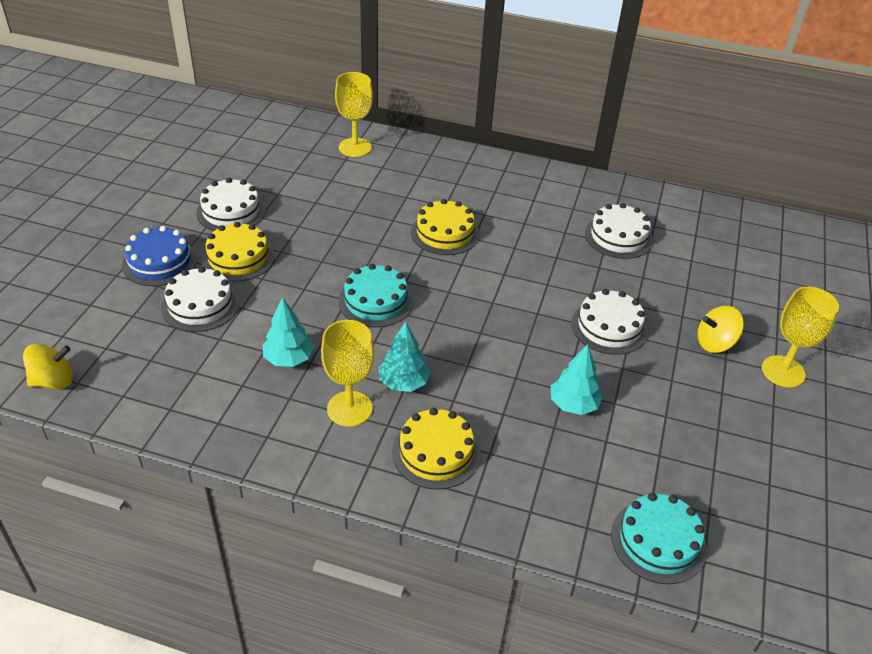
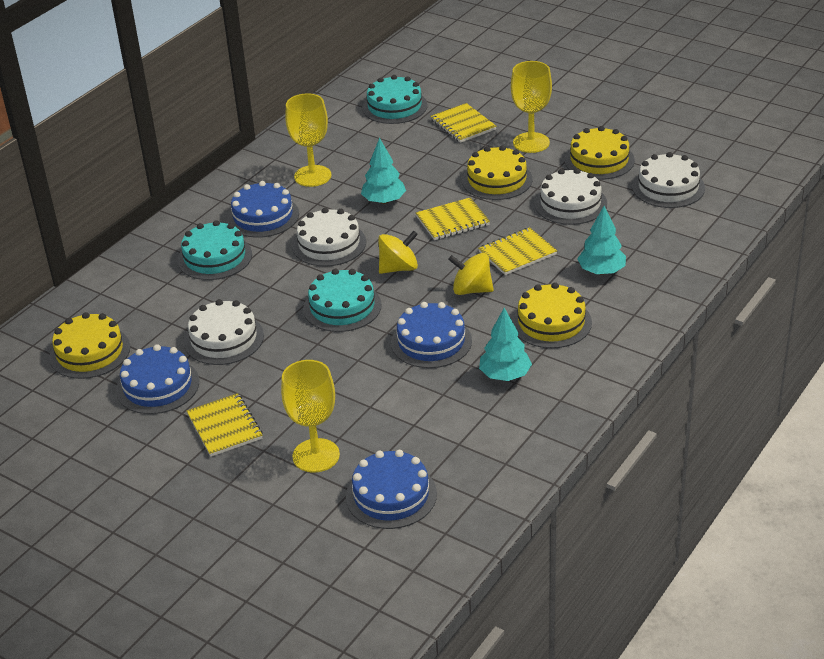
blue cake: [122,226,197,286] = 1 -> [116,344,199,414] [227,181,299,238] [346,450,437,529] [391,302,472,368] = 4
turquoise cake: [338,264,414,328] [611,493,707,584] = 2 -> [178,220,252,280] [303,269,382,332] [362,75,427,124] = 3
yellow cake: [202,222,275,282] [392,408,480,489] [411,199,479,255] = 3 -> [49,312,130,379] [462,145,533,200] [511,282,592,348] [564,126,635,180] = 4
yellow notebook: none = 0 -> [187,393,263,457] [416,197,490,240] [430,103,497,143] [478,227,557,275] = 4

